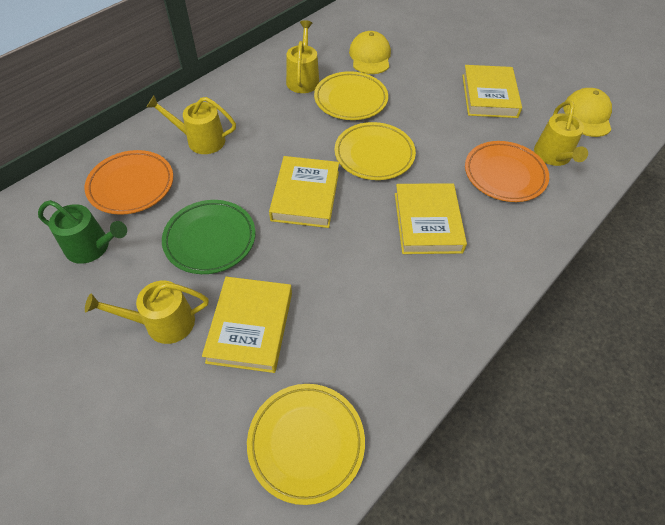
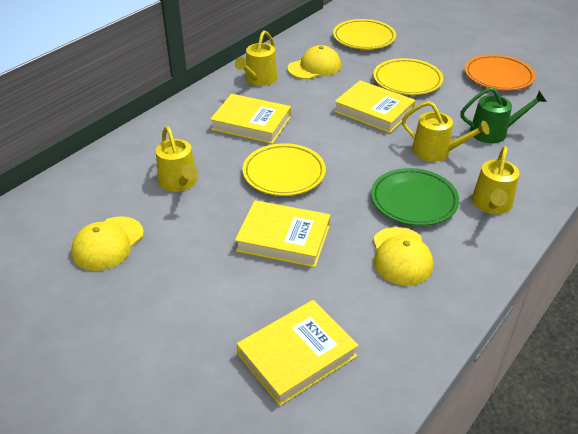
orange plate: [85,150,173,215] [465,141,549,202] = 2 -> [465,54,535,91] = 1
yellow cap: [349,31,391,74] [563,88,612,137] = 2 -> [71,216,144,271] [288,45,341,79] [373,227,433,286] = 3

